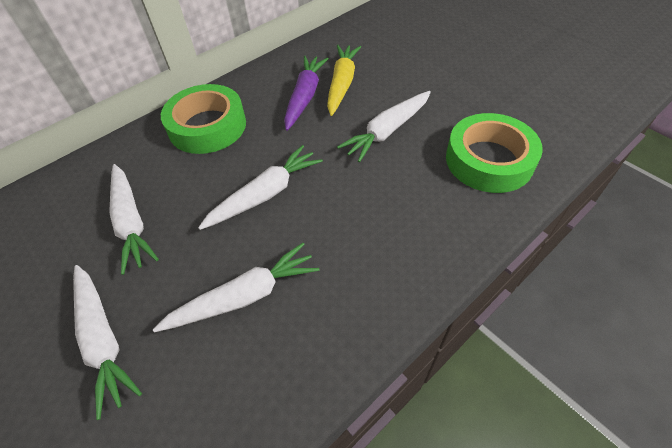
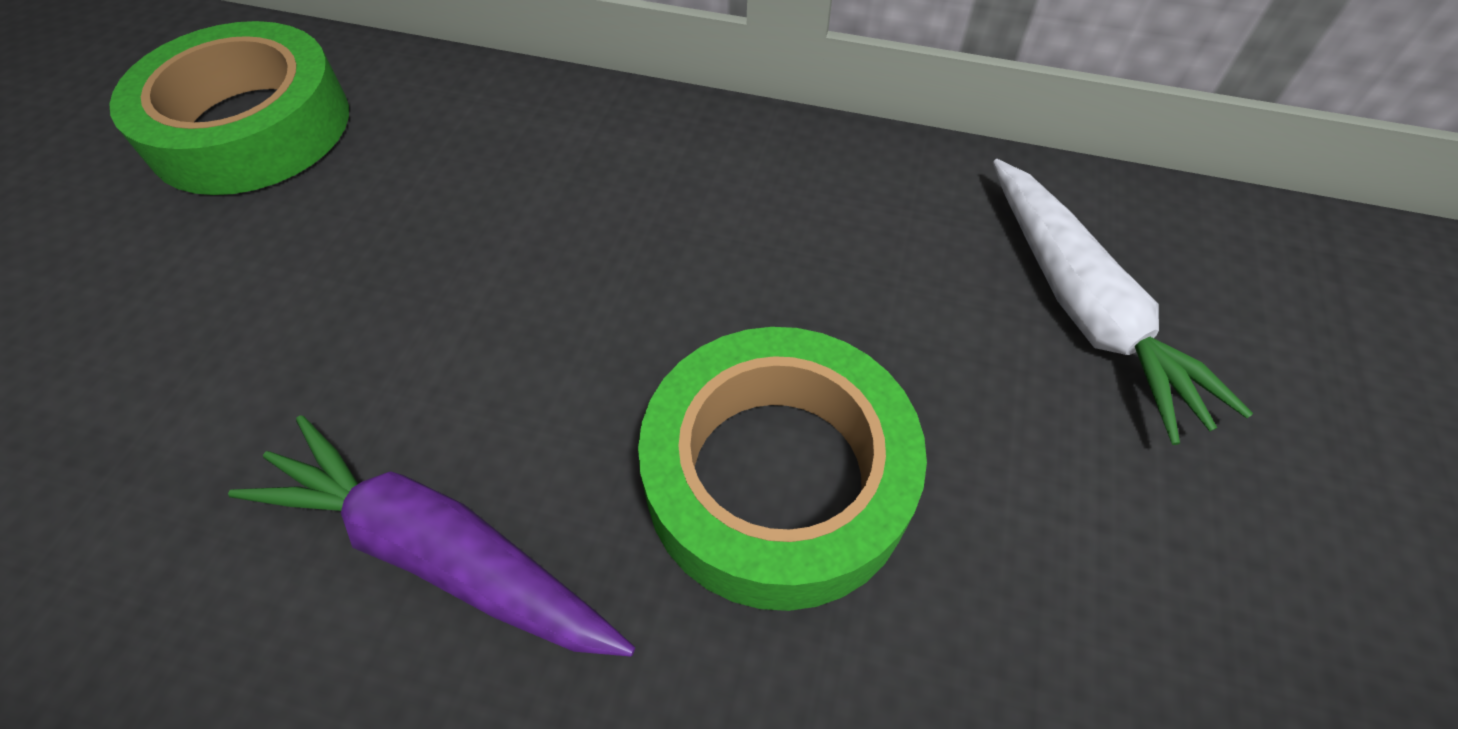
white carrot: [73,265,142,420] [109,164,159,275] [153,243,319,332] [198,145,323,230] [337,91,431,162] = 5 -> [993,159,1253,445] = 1
yellow carrot: [327,45,361,116] = 1 -> none = 0

